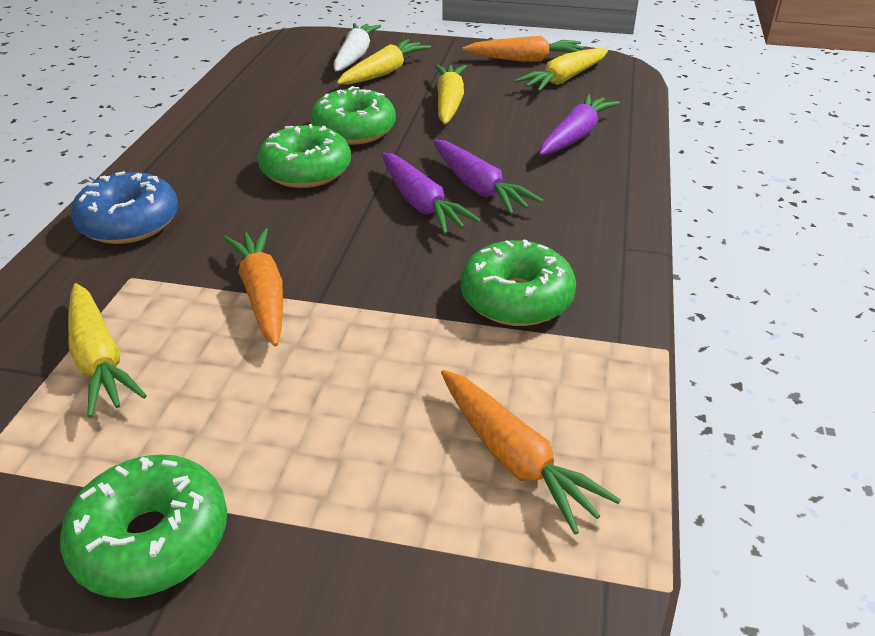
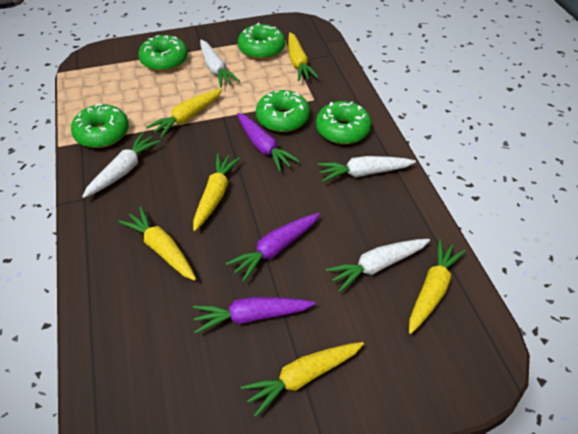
blue donut: [71,171,178,244] = 1 -> none = 0
green donut: [60,454,227,598] [257,124,351,188] [310,86,396,145] [461,239,576,326] = 4 -> [71,104,129,148] [138,35,188,71] [238,23,285,59] [256,90,310,132] [316,101,371,144] = 5
orange carrot: [223,228,283,346] [441,370,621,534] [462,36,583,62] = 3 -> none = 0
white carrot: [333,23,381,72] = 1 -> [82,132,161,198] [200,40,240,88] [317,156,416,182] [326,239,430,292] = 4
yellow carrot: [68,283,147,418] [337,39,431,84] [435,64,467,124] [515,48,608,92] = 4 -> [119,207,196,281] [147,89,223,138] [193,153,240,231] [241,342,364,417] [288,32,319,81] [409,239,466,334] = 6

